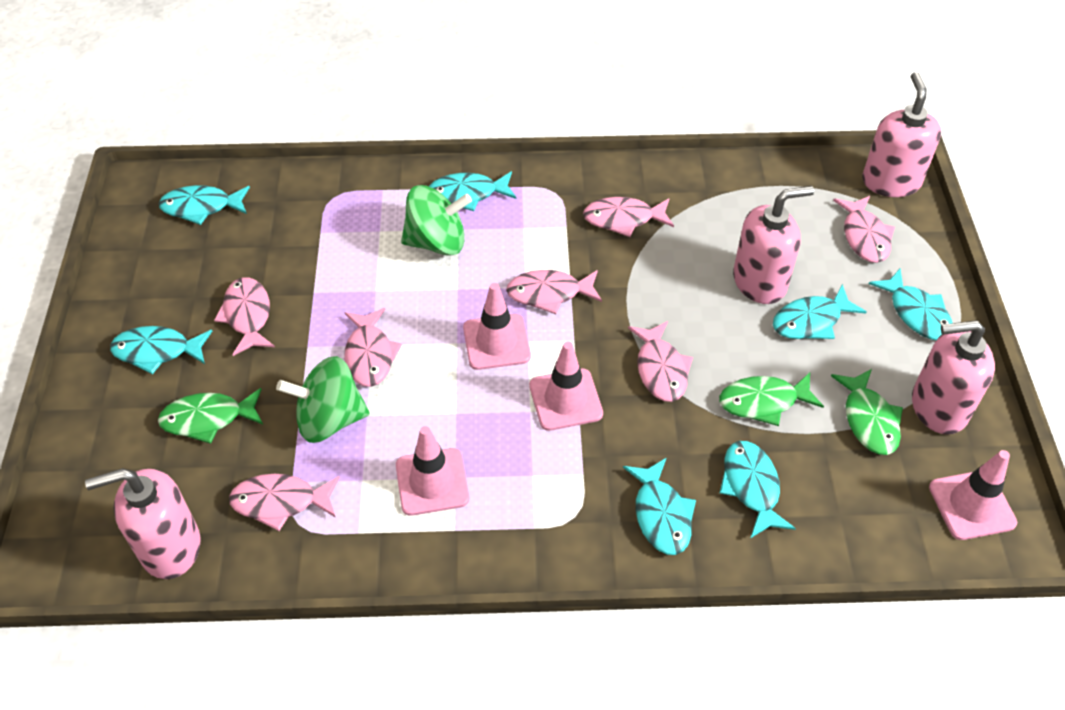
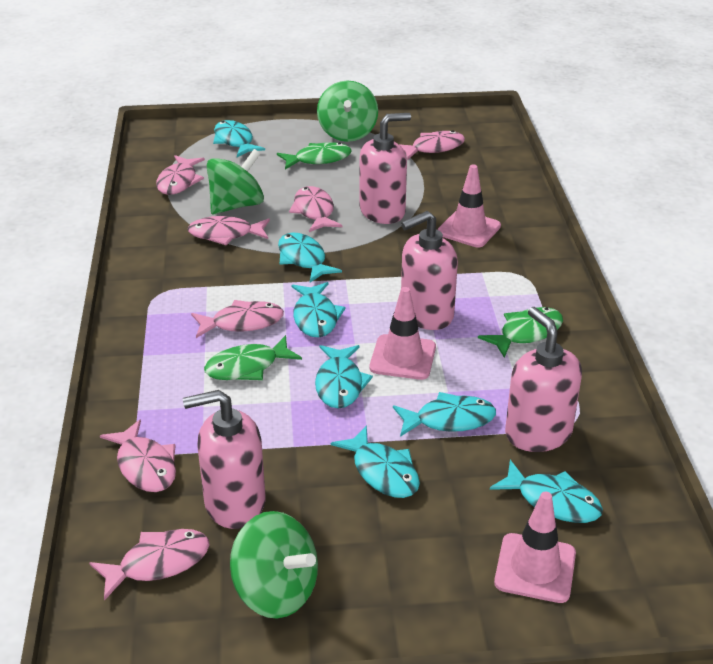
green spinning top: [276,356,370,443] [401,185,472,255] = 2 -> [207,149,264,214] [230,511,318,618] [317,80,378,142] = 3
pink traffic cone: [396,426,469,516] [463,283,531,370] [529,342,603,431] [929,450,1017,540] = 4 -> [370,287,436,380] [437,164,501,248] [494,492,576,603] = 3

